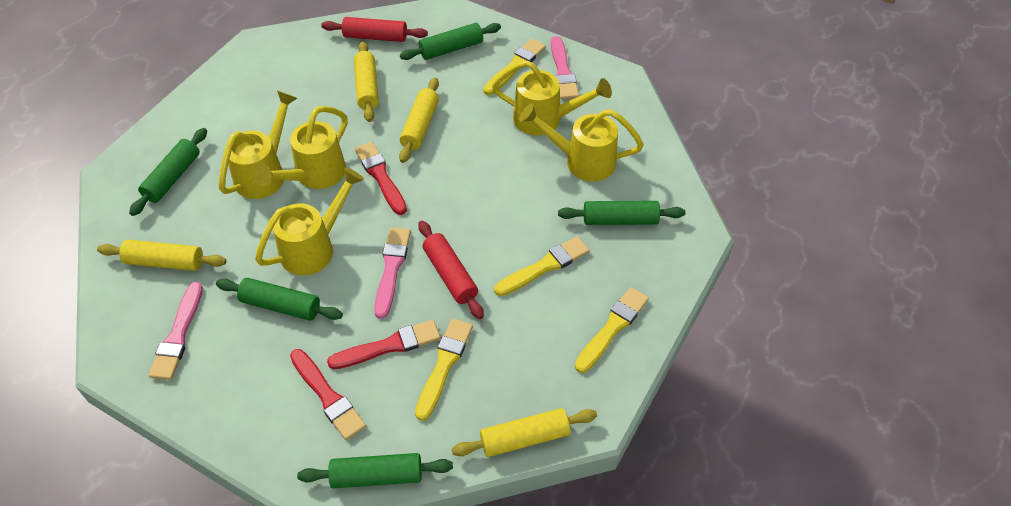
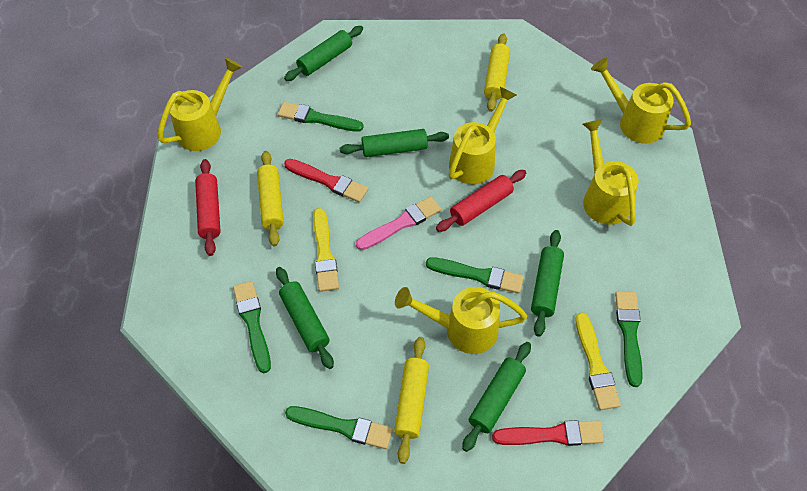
green brush: none = 0 -> [233,281,271,373] [278,102,364,132] [285,406,393,449] [426,257,524,294] [615,291,643,387] = 5
pink brush: [149,282,203,380] [374,228,411,319] [551,36,579,100] = 3 -> [356,196,441,250] = 1
red brush: [290,349,366,440] [327,320,441,369] [355,142,407,215] = 3 -> [284,159,368,203] [492,420,604,446] = 2
yellow brush: [415,319,473,421] [483,39,546,95] [494,236,590,296] [575,287,649,373] = 4 -> [313,208,339,292] [576,312,621,410] = 2
yellow rolling pin: [97,240,226,271] [354,41,379,122] [399,78,439,163] [452,408,597,457] = 4 -> [257,151,284,246] [394,337,429,464] [484,33,510,112] = 3

